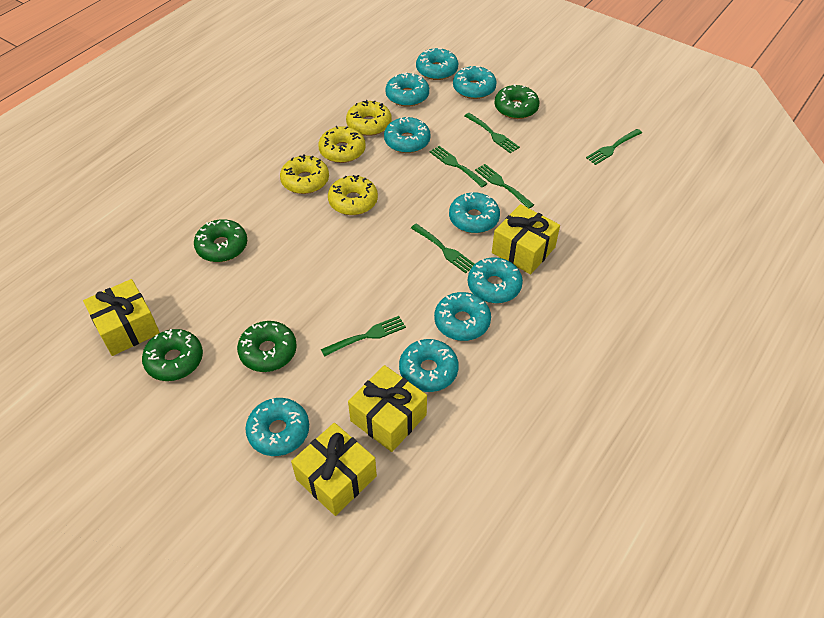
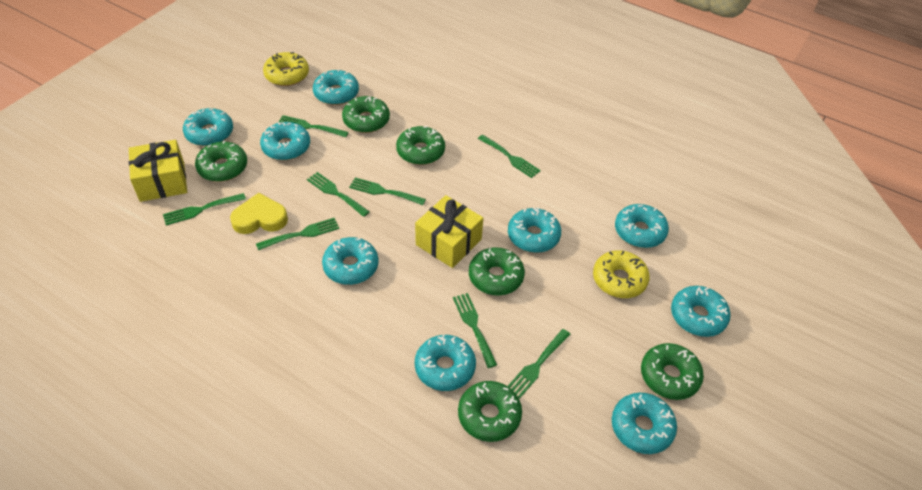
green donut: [142,329,203,381] [194,219,247,262] [237,321,297,372] [494,84,539,119] = 4 -> [195,140,247,182] [342,96,390,133] [396,126,445,165] [458,381,522,442] [469,247,525,296] [641,343,704,400] = 6
green fork: [321,316,406,357] [411,224,475,273] [430,146,488,187] [464,113,520,153] [475,164,534,209] [586,129,642,165] = 6 -> [163,193,246,226] [256,218,339,250] [279,115,349,137] [307,172,370,217] [349,177,426,205] [453,293,497,368] [478,135,541,178] [508,329,571,399] = 8
yellow donut: [280,154,329,194] [318,126,366,163] [328,175,378,215] [346,100,392,136] = 4 -> [263,52,309,86] [593,250,650,298] = 2
yellow gift: [83,279,160,356] [291,423,377,516] [348,365,427,452] [492,204,560,274] = 4 -> [129,140,187,202] [415,195,483,268] = 2
yellow heart: none = 0 -> [230,193,288,234] = 1

